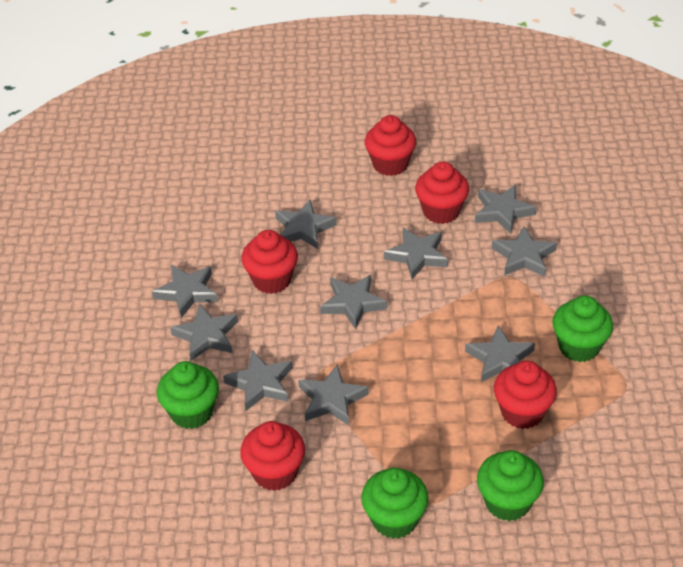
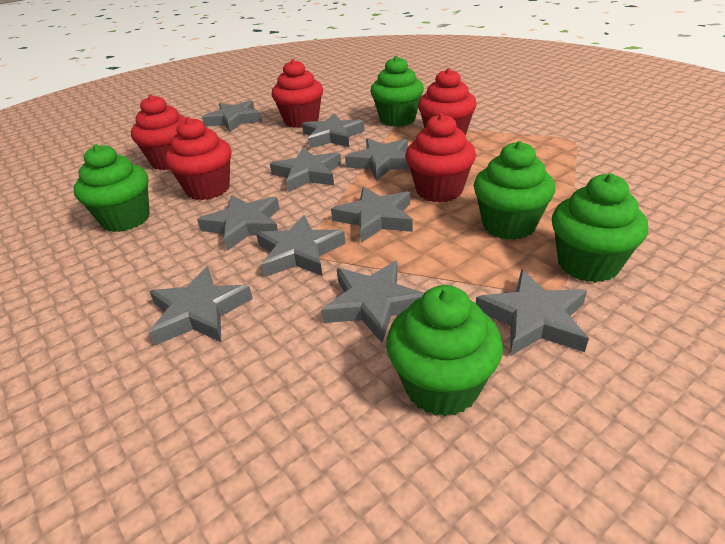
green cupcake: [157,361,219,429] [361,468,429,539] [477,450,544,521] [552,295,613,362] = 4 -> [74,144,150,232] [370,56,424,127] [386,285,503,417] [473,141,555,240] [552,173,648,283] = 5

